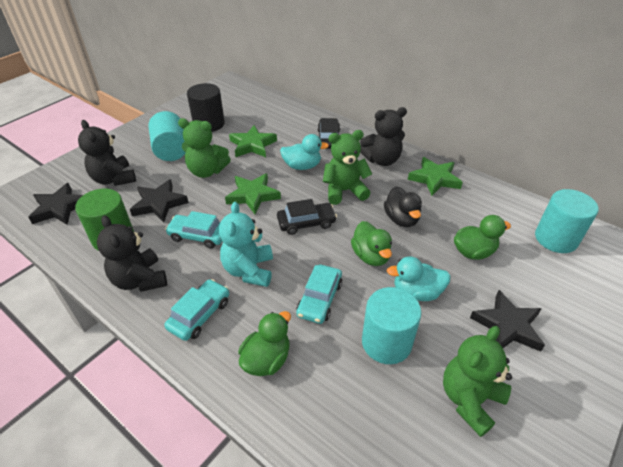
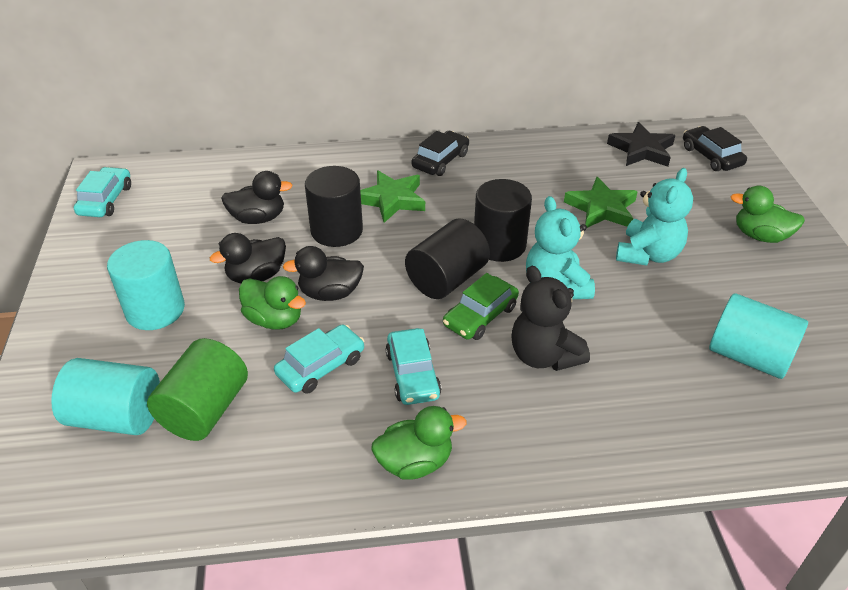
black cylinder: [187,83,225,132] = 1 -> [305,166,363,247] [405,219,490,299] [474,179,532,262] = 3
black duck: [384,186,422,227] = 1 -> [210,233,286,283] [221,171,293,224] [283,246,364,301] = 3
black star: [28,183,83,225] [130,179,189,222] [470,290,545,352] = 3 -> [607,122,675,167] = 1
black teddy bear: [78,120,136,186] [97,215,167,292] [360,107,407,166] = 3 -> [511,266,590,371] = 1
green car: none = 0 -> [443,273,519,340] = 1
green star: [225,173,281,214] [229,125,277,157] [408,157,463,196] = 3 -> [360,170,425,223] [564,177,638,228] = 2
green teddy bear: [178,118,231,178] [323,130,372,205] [443,326,512,437] = 3 -> none = 0
turquoise duck: [280,134,329,170] [387,256,451,301] = 2 -> none = 0
turquoise teddy bear: [219,202,273,287] = 1 -> [526,196,595,299] [616,168,693,266] = 2

